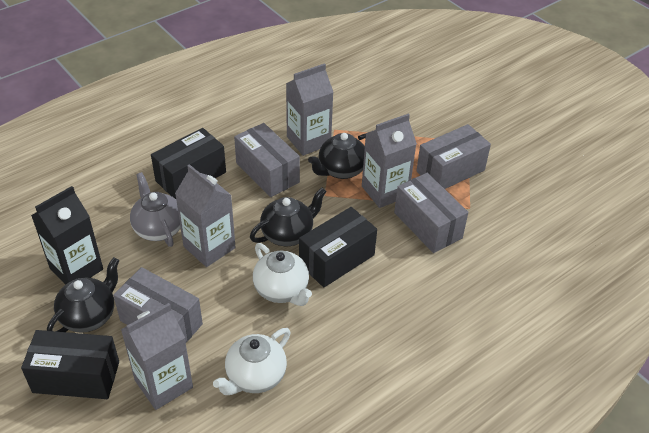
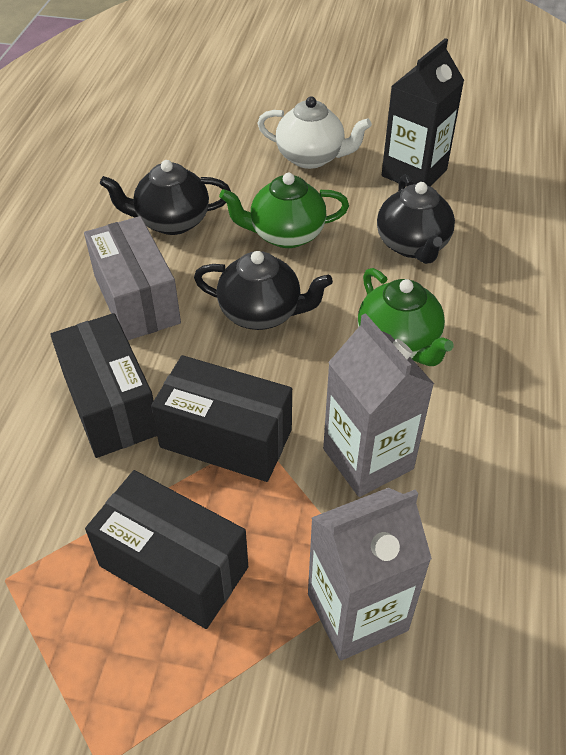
green teapot: none = 0 -> [219,173,349,248] [358,268,454,366] = 2
grey box: [113,267,203,342] [234,123,300,197] [394,173,468,253] [416,124,491,189] = 4 -> [84,216,181,340] = 1
grey carton: [121,303,193,410] [175,164,236,267] [286,63,333,156] [362,114,417,208] = 4 -> [308,488,432,661] [323,313,434,497] = 2
grey teapot: [130,172,181,247] = 1 -> none = 0
white teapot: [213,328,291,395] [253,243,312,306] = 2 -> [257,97,372,169] = 1

